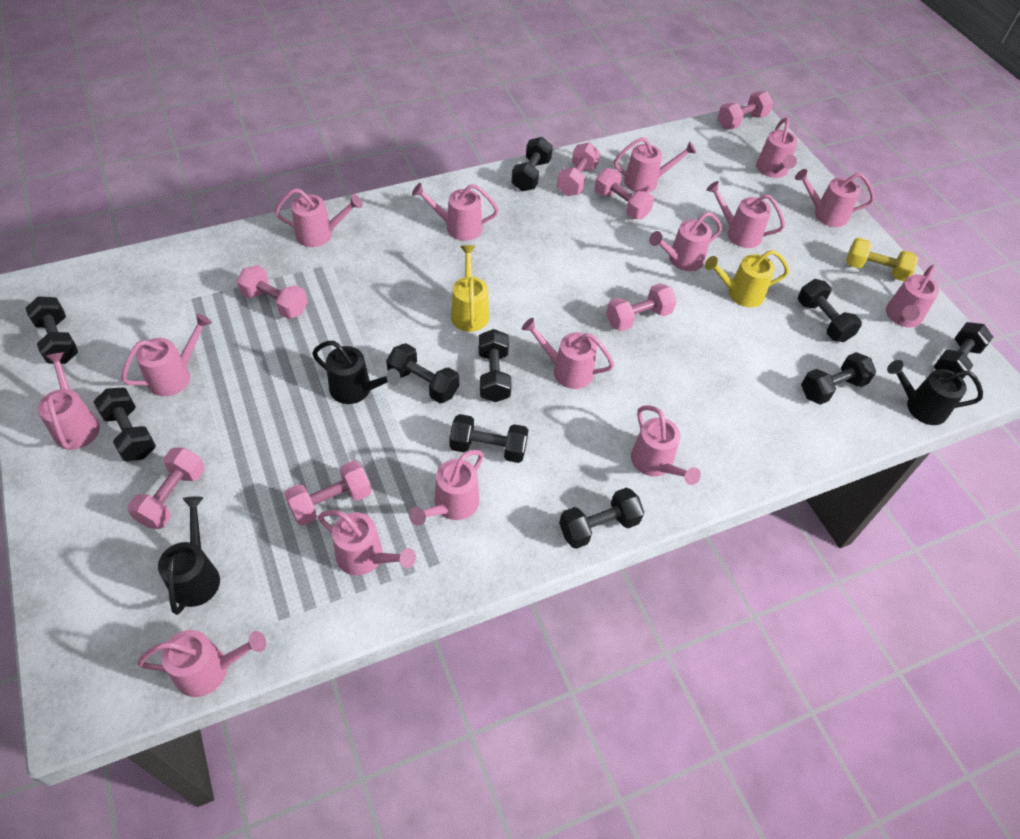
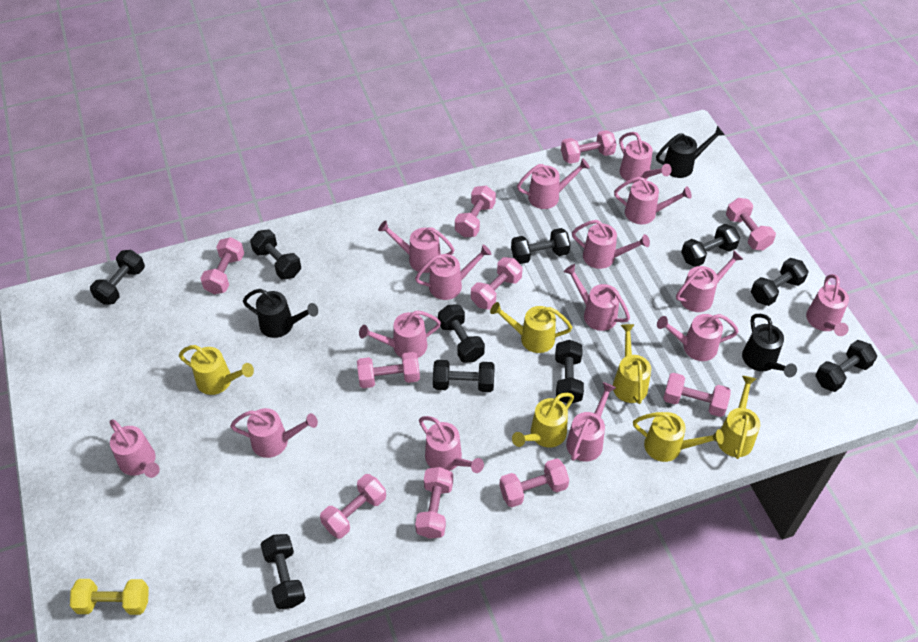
pink dumbbell: [127,448,205,529] [237,265,308,319] [285,460,371,526] [557,142,600,196] [595,168,654,219] [606,283,677,331] [718,91,773,129] = 7 -> [200,237,244,294] [320,474,386,539] [357,352,420,388] [415,467,453,539] [455,186,496,237] [471,257,523,309] [499,458,569,507] [561,130,616,164] [663,373,731,417] [726,198,776,251] = 10
yellow watering can: [451,245,489,332] [705,250,789,307] = 2 -> [179,345,254,395] [490,302,572,353] [512,393,574,447] [613,324,651,404] [633,412,724,462] [718,376,760,459] = 6

